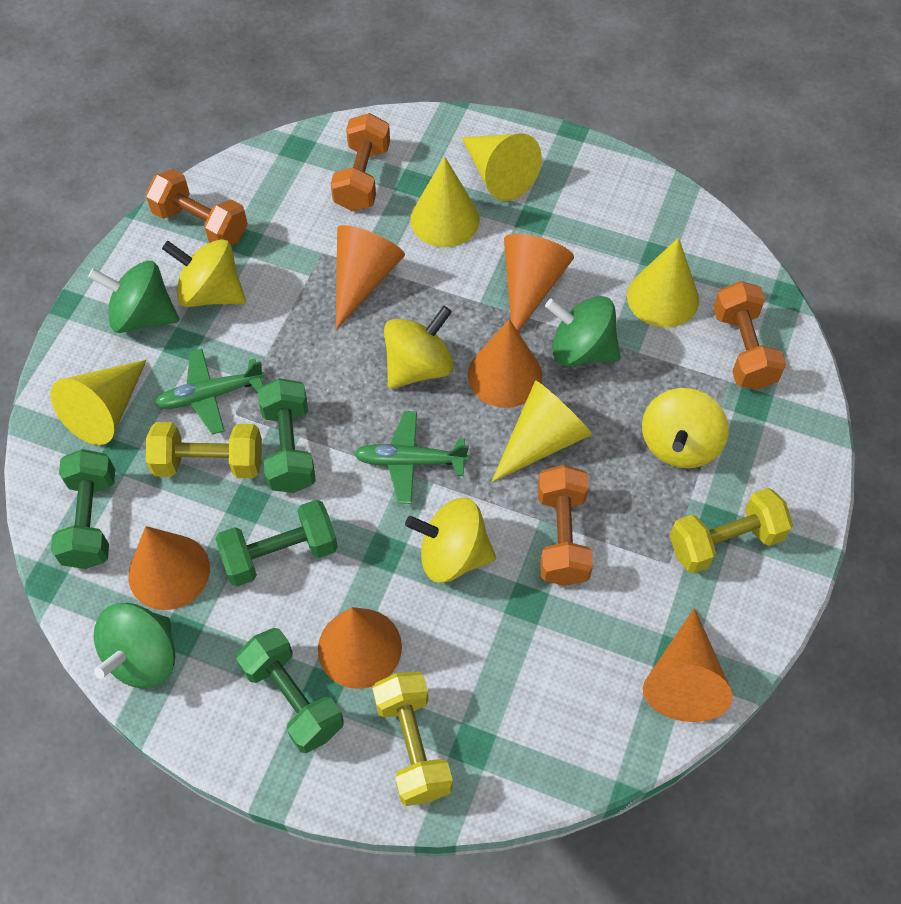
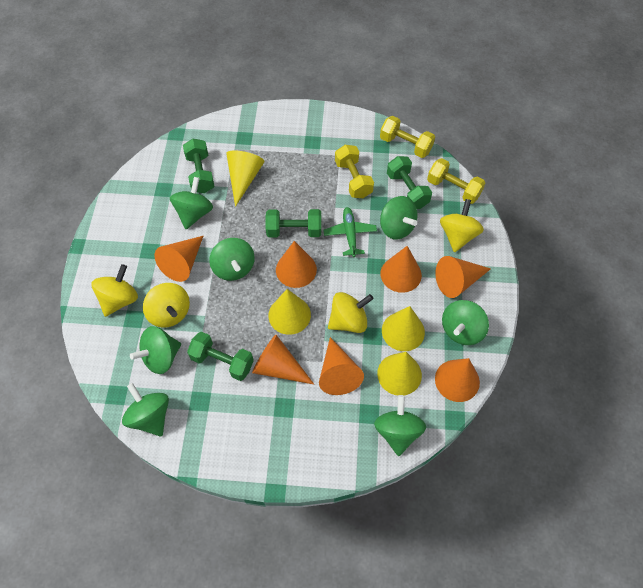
green plane: [155,349,265,435] [354,411,469,504] = 2 -> [323,207,377,257] = 1
green spinning top: [88,260,179,333] [94,603,175,688] [545,296,620,366] = 3 -> [122,383,169,436] [130,326,181,374] [170,177,213,229] [209,238,255,281] [374,395,426,456] [380,196,418,240] [442,300,489,345] = 7
orange cone: [128,526,210,610] [318,607,402,689] [336,225,405,330] [468,319,542,408] [504,234,574,332] [643,608,732,722] = 6 -> [155,236,203,282] [252,335,314,384] [276,241,317,288] [319,337,364,395] [381,246,422,293] [435,256,491,298] [435,358,480,402] = 7
orange dumbbell: [146,169,248,246] [331,113,390,211] [538,465,593,586] [713,281,786,390] = 4 -> none = 0
yellow cone: [50,360,147,445] [410,156,480,247] [462,133,542,201] [491,381,592,482] [627,238,699,328] = 5 -> [226,150,264,207] [268,289,311,335] [377,352,422,395] [382,306,425,351] = 4

